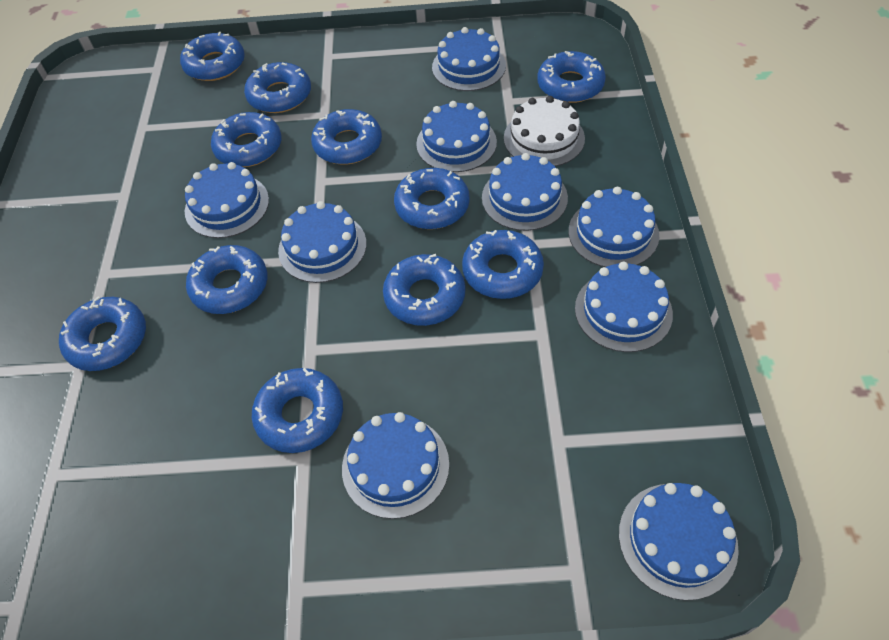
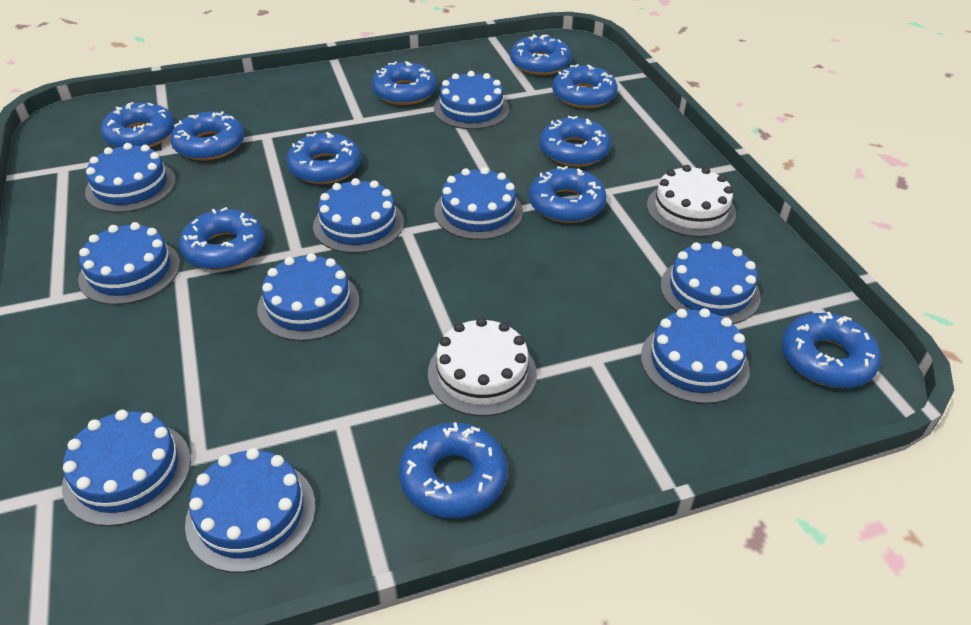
blue cake: [185,162,269,238] [278,201,367,283] [342,412,449,519] [416,101,497,172] [432,27,506,91] [482,153,568,231] [569,187,659,267] [575,262,673,352] [619,483,739,601] = 9 -> [62,410,191,526] [78,222,180,305] [85,143,176,213] [185,448,316,573] [257,253,359,341] [313,178,404,253] [434,71,509,129] [434,167,523,240] [641,308,750,404] [661,241,761,324] = 10
white cake: [504,96,585,166] = 1 -> [428,317,537,416] [647,165,736,237] = 2

